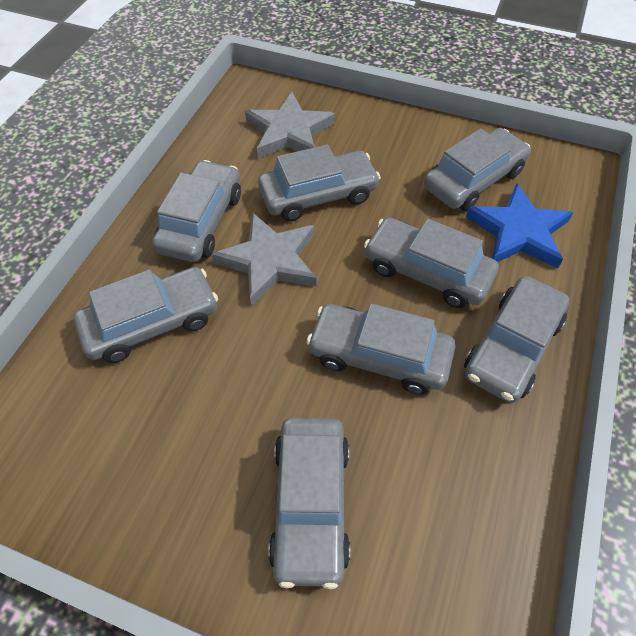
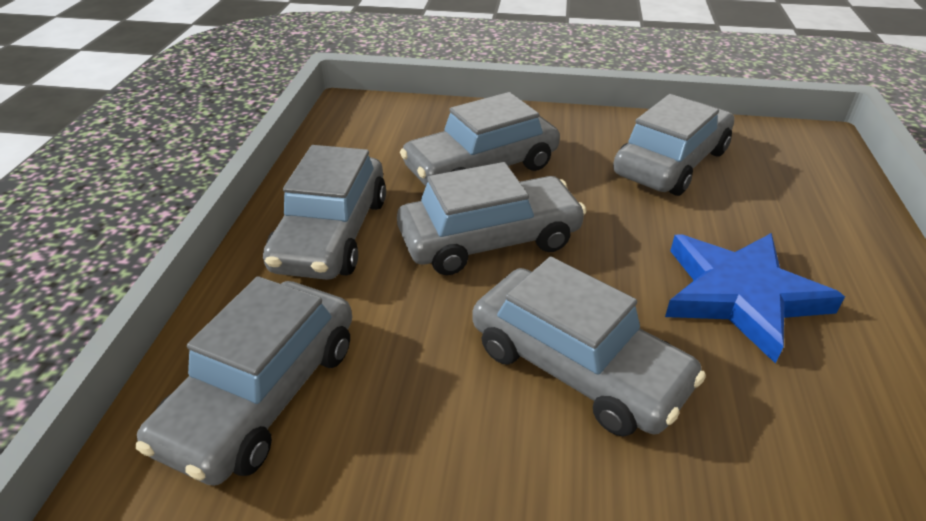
grey car: [73,267,218,363] [152,160,241,262] [258,144,381,221] [268,417,350,589] [306,304,455,395] [364,217,499,308] [424,128,531,211] [464,276,569,403] = 8 -> [136,276,352,486] [263,145,386,280] [397,162,587,275] [400,92,560,186] [472,257,706,437] [613,94,734,196] = 6
grey star: [212,212,317,306] [245,92,335,158] = 2 -> none = 0

